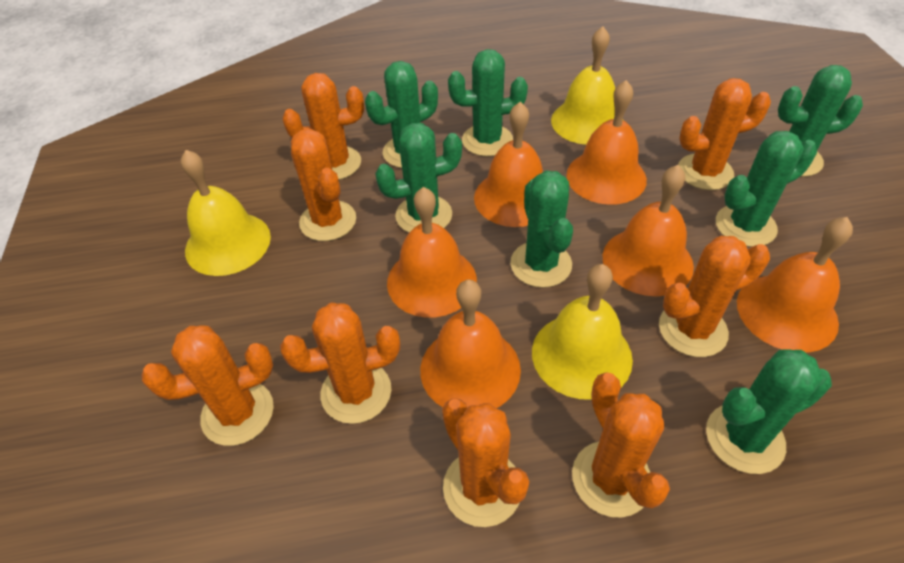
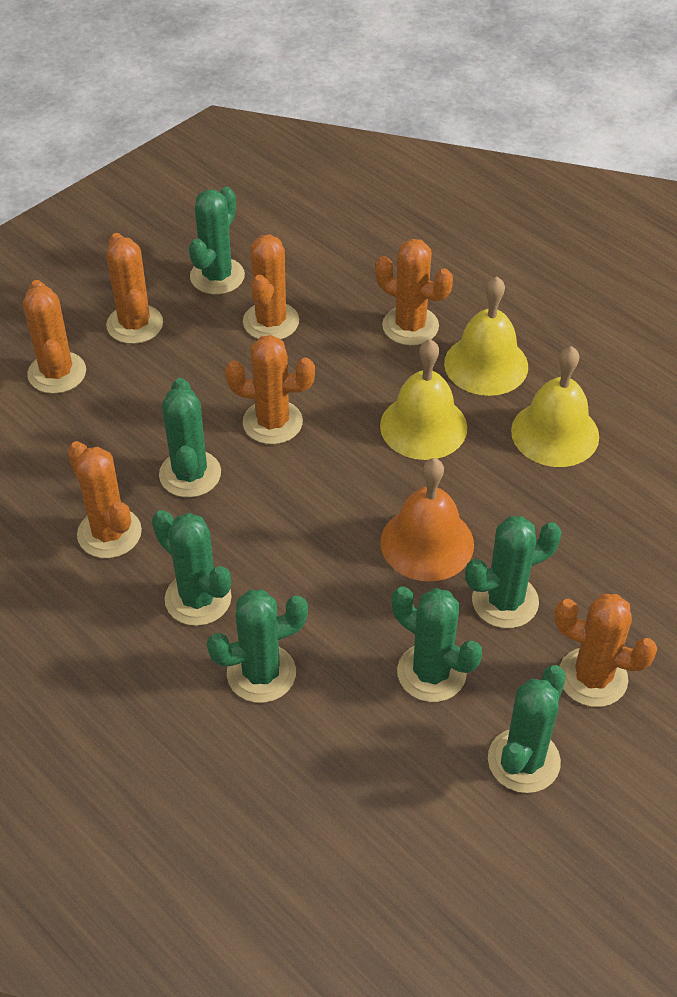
orange bell: [387,187,477,318] [420,280,521,408] [474,102,543,227] [566,80,647,205] [603,165,694,296] [737,217,853,353] = 6 -> [381,458,474,581] = 1
orange cactus: [141,325,274,446] [280,303,400,424] [283,73,364,180] [291,129,356,241] [442,399,529,527] [572,373,670,518] [659,236,770,357] [678,78,771,190] = 8 -> [23,280,86,394] [67,441,142,558] [106,233,163,344] [225,335,315,444] [243,234,299,339] [375,239,453,346] [554,594,658,707] = 7

